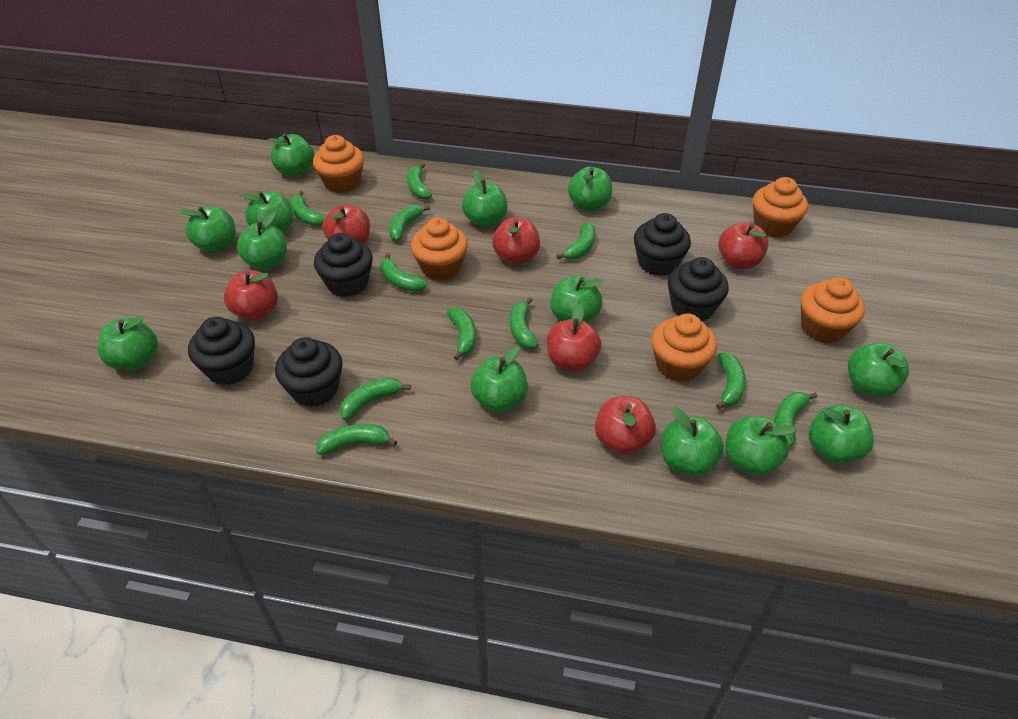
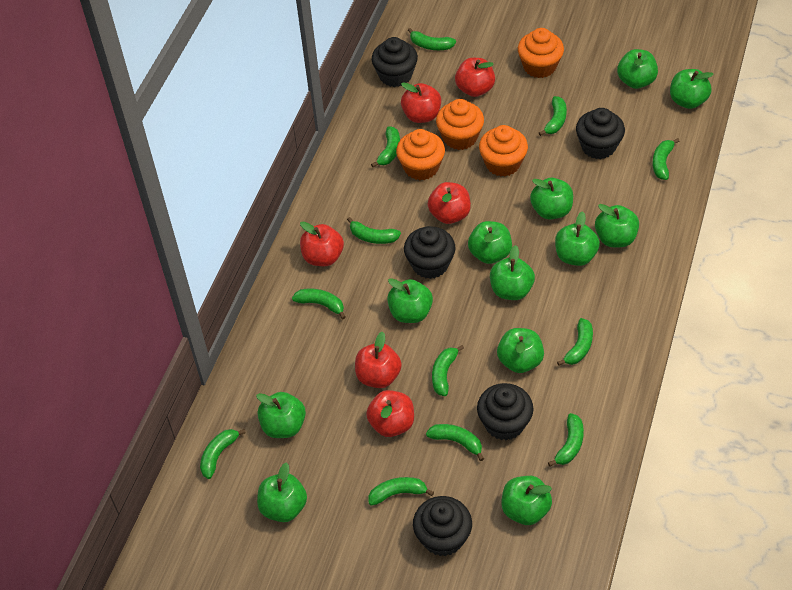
green apple: [98,316,158,371] [179,206,236,253] [237,212,287,270] [240,191,293,233] [268,133,314,177] [462,170,507,227] [470,346,528,412] [551,276,604,323] [568,167,612,211] [661,407,724,476] [725,416,797,476] [809,405,874,464] [848,343,909,397] = 13 -> [256,392,306,438] [257,462,307,522] [387,278,433,323] [468,221,512,264] [490,245,535,300] [497,328,544,373] [502,476,552,525] [530,178,573,219] [555,211,600,266] [595,204,639,247] [617,49,658,89] [670,69,714,109] = 12
green banana: [291,191,325,226] [316,424,397,455] [340,377,411,420] [380,253,427,292] [389,205,430,241] [407,163,432,200] [447,307,476,360] [510,297,538,349] [556,222,595,260] [716,353,746,409] [774,392,817,446] = 11 -> [200,429,246,479] [292,289,346,319] [347,217,401,244] [369,477,434,506] [371,127,400,167] [408,28,456,50] [426,424,484,461] [432,345,464,396] [539,96,567,136] [548,413,584,467] [557,318,593,366] [652,138,679,180] = 12
orange cupcake: [313,135,364,193] [411,217,468,281] [652,313,717,382] [753,177,808,238] [801,277,865,343] = 5 -> [396,129,445,180] [436,99,484,150] [479,125,528,177] [518,28,564,78] = 4

